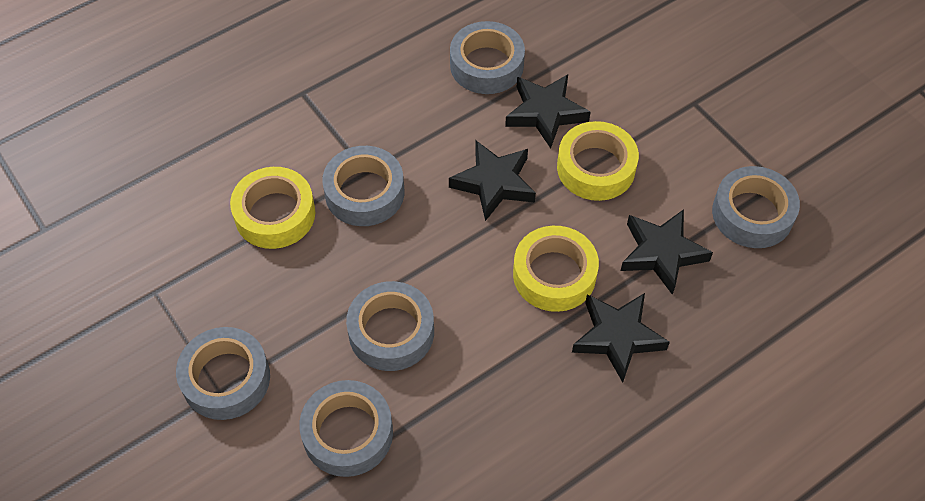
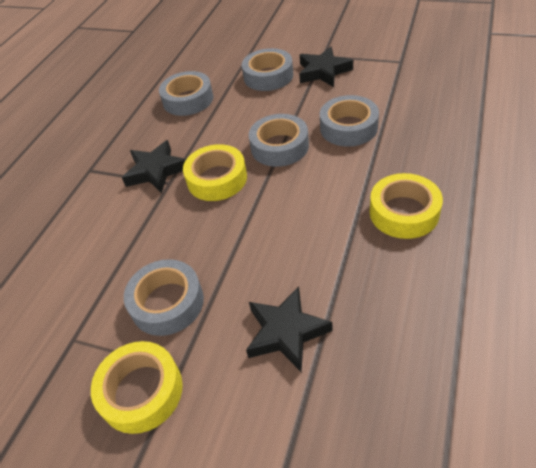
black star: [449,141,536,221] [505,74,590,149] [572,293,670,382] [621,209,713,295] = 4 -> [122,140,186,193] [246,286,333,372] [299,47,353,87] = 3
grey tape: [176,327,270,420] [299,380,393,477] [322,146,404,226] [346,281,434,371] [450,21,525,94] [712,166,800,248] = 6 -> [124,259,204,336] [159,71,213,116] [242,48,293,91] [249,114,309,167] [320,95,379,147] = 5

